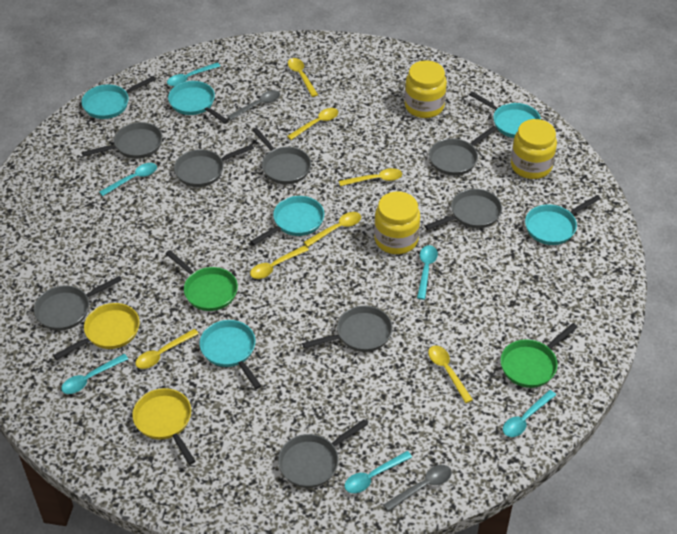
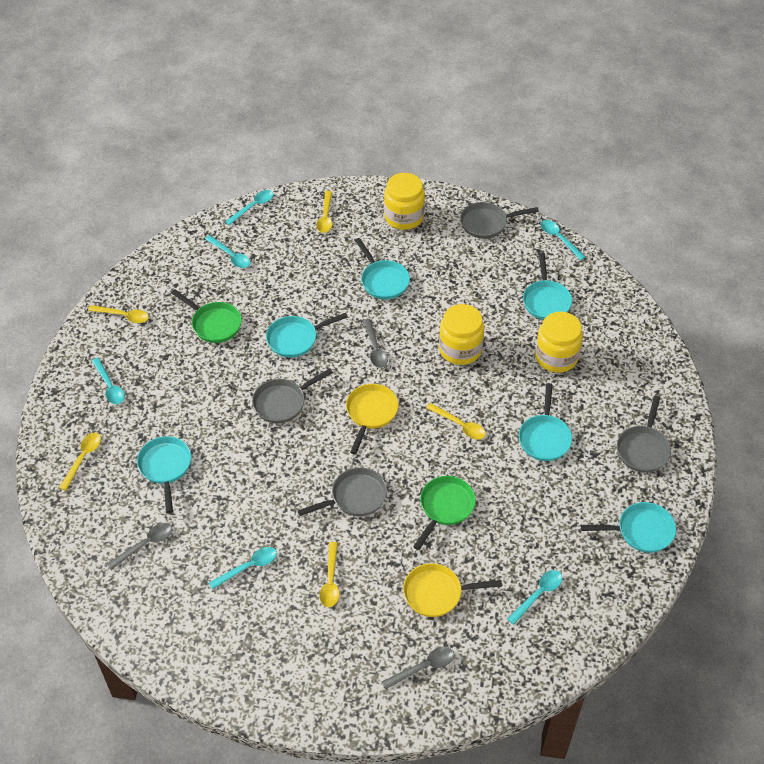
grey pan: [34,276,122,331] [82,122,162,159] [174,144,254,187] [252,127,311,184] [278,419,368,488] [302,306,392,352] [425,189,502,230] [429,126,497,176] = 8 -> [252,368,333,423] [298,467,387,516] [460,202,539,239] [617,396,671,473] = 4
grey spoon: [227,90,280,120] [383,465,452,512] = 2 -> [107,523,172,570] [363,319,388,368] [382,647,454,689] = 3
yellow spoon: [135,329,199,369] [250,245,309,279] [287,108,338,140] [288,58,318,97] [304,212,361,247] [339,168,402,186] [428,345,473,403] = 7 -> [59,433,101,491] [88,305,149,323] [316,191,332,233] [320,542,340,607] [426,403,486,440] = 5

